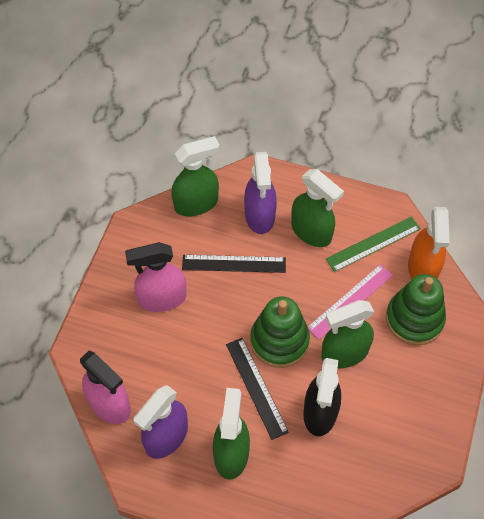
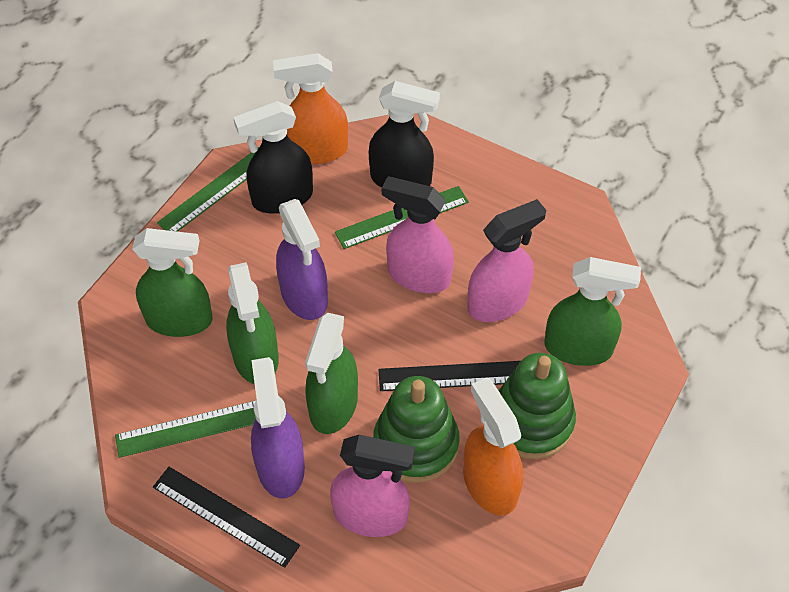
black spray bottle: [303,358,341,436] = 1 -> [233,101,313,214] [369,81,440,188] = 2
green ruler: [326,216,421,272] = 1 -> [115,401,256,458] [157,147,259,232] [335,186,469,249] = 3
orange spray bottle: [408,207,450,279] = 1 -> [273,53,348,164] [463,377,523,515] = 2
pink ruler: [308,264,393,340] = 1 -> none = 0
pink spray bottle: [80,350,131,424] [125,242,186,312] = 2 -> [330,435,415,537] [382,177,454,293] [467,199,546,322] = 3

